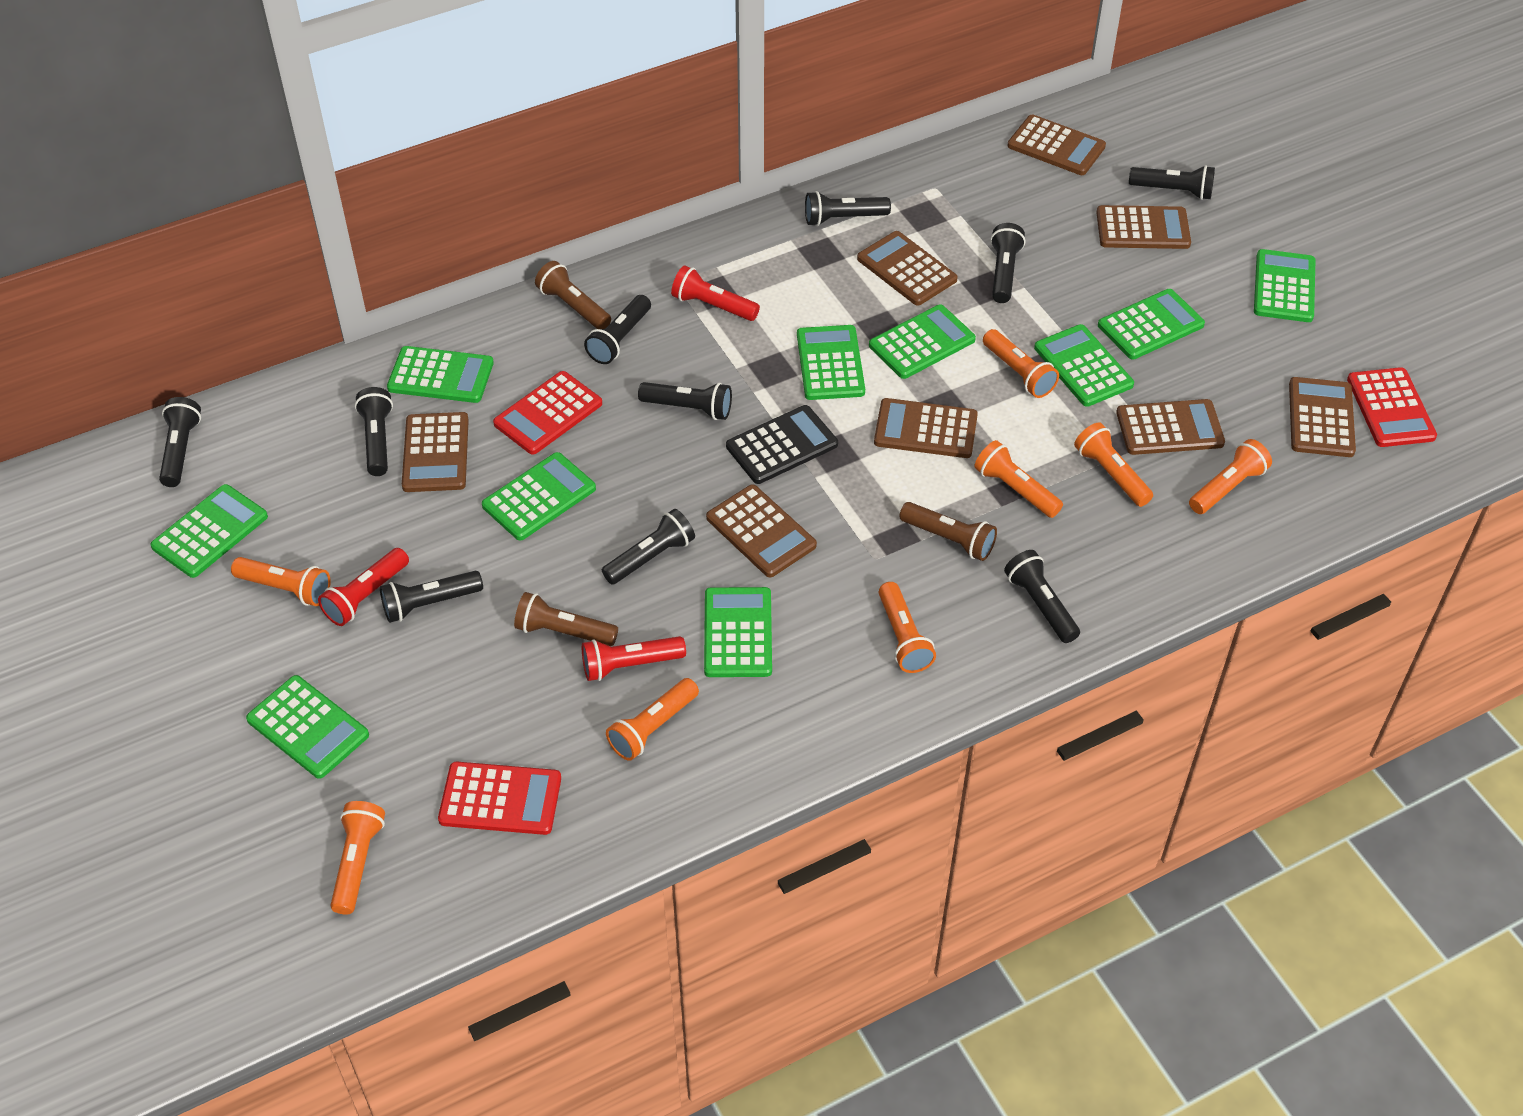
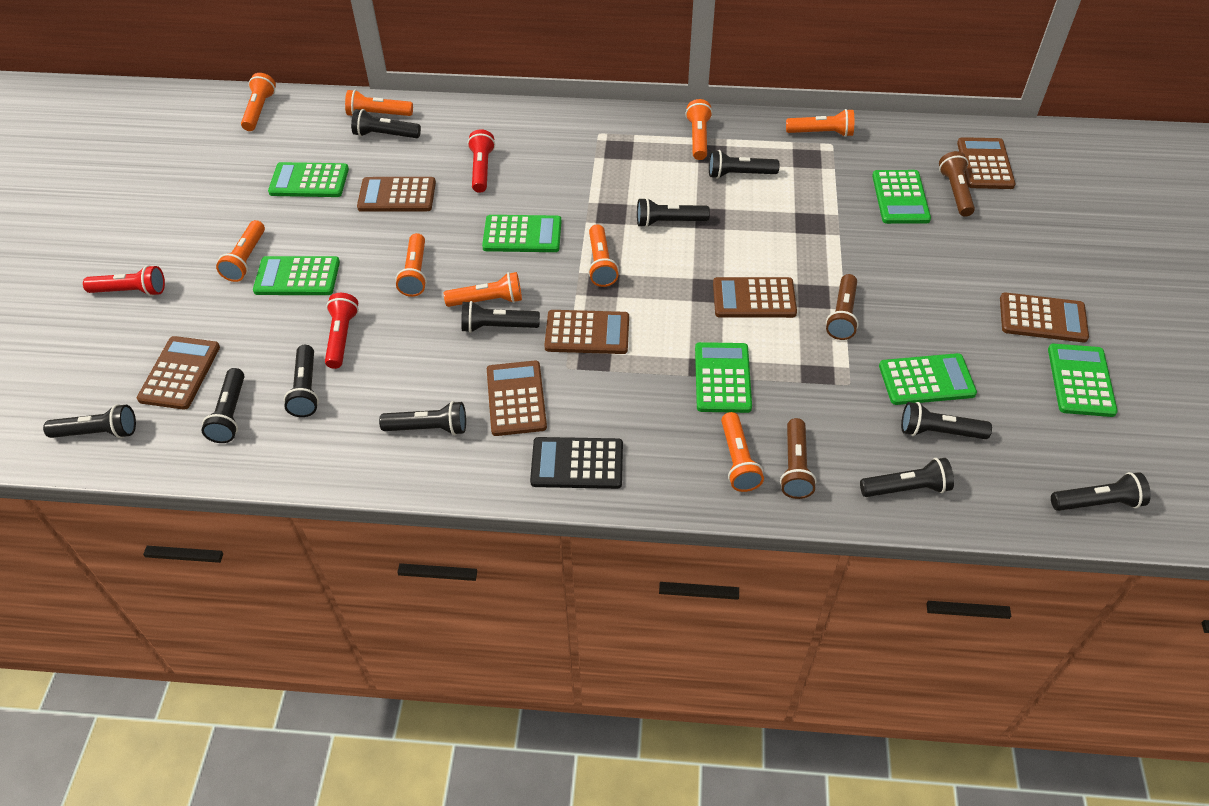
black flashlight: [159,397,201,487] [355,387,393,476] [380,571,483,623] [584,295,651,364] [602,509,695,585] [638,382,732,420] [805,191,891,226] [990,223,1026,303] [1004,550,1080,643] [1129,165,1215,200] = 10 -> [43,404,136,438] [202,368,244,443] [284,345,319,417] [351,109,421,138] [379,401,466,435] [461,301,540,333] [637,198,710,227] [709,150,780,179] [860,458,954,497] [901,402,992,439] [1051,472,1151,511] = 11
brown calculator: [402,412,469,492] [706,484,817,577] [857,231,958,306] [874,398,978,458] [1007,114,1106,175] [1096,205,1191,249] [1116,399,1225,455] [1289,377,1356,457] = 8 -> [137,336,220,410] [357,177,436,212] [487,361,547,436] [544,310,629,354] [713,277,797,318] [957,137,1016,189] [1000,292,1089,343] = 7
green calculator: [151,484,268,578] [246,675,369,779] [387,346,494,403] [482,452,596,541] [704,587,772,677] [797,325,865,400] [869,305,976,379] [1034,324,1134,407] [1098,289,1205,360] [1254,249,1316,322] = 10 -> [253,256,340,295] [268,162,349,197] [482,215,561,252] [695,342,752,413] [872,170,931,224] [879,353,977,405] [1048,344,1118,417] = 7
orange flashlight: [231,557,331,606] [330,801,385,914] [606,678,699,761] [879,582,936,673] [974,440,1063,518] [983,329,1059,398] [1074,423,1153,507] [1189,439,1272,514] = 8 -> [216,220,265,282] [241,73,276,131] [345,90,413,116] [395,233,427,297] [444,272,522,307] [588,224,619,287] [685,99,713,160] [721,412,764,492] [786,109,854,137] = 9
red calculator: [438,762,561,835] [493,371,602,455] [1347,367,1437,447] = 3 -> none = 0

